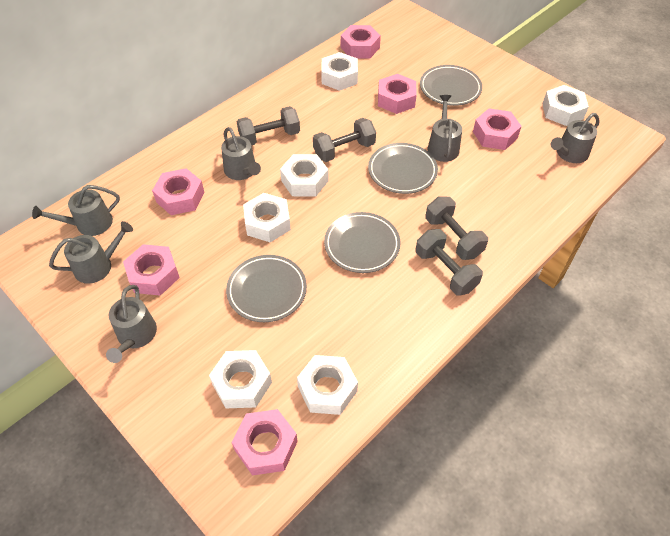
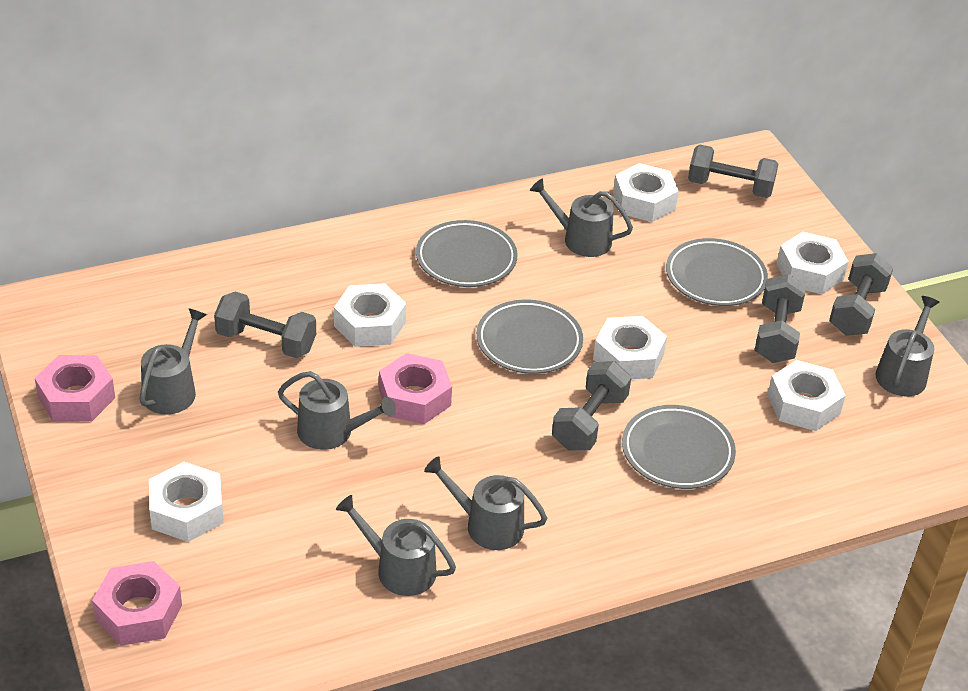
grey dumbbell: [237,106,300,146] [313,118,376,162] [416,229,483,296] [425,197,488,260] = 4 -> [214,292,316,358] [552,361,631,451] [688,145,778,198] [755,274,806,363] [829,253,893,336] = 5
pink nut: [123,244,180,296] [152,168,205,215] [231,409,298,476] [341,25,381,58] [378,74,417,114] [473,108,522,150] = 6 -> [35,355,115,422] [92,561,182,646] [379,353,452,424] = 3

